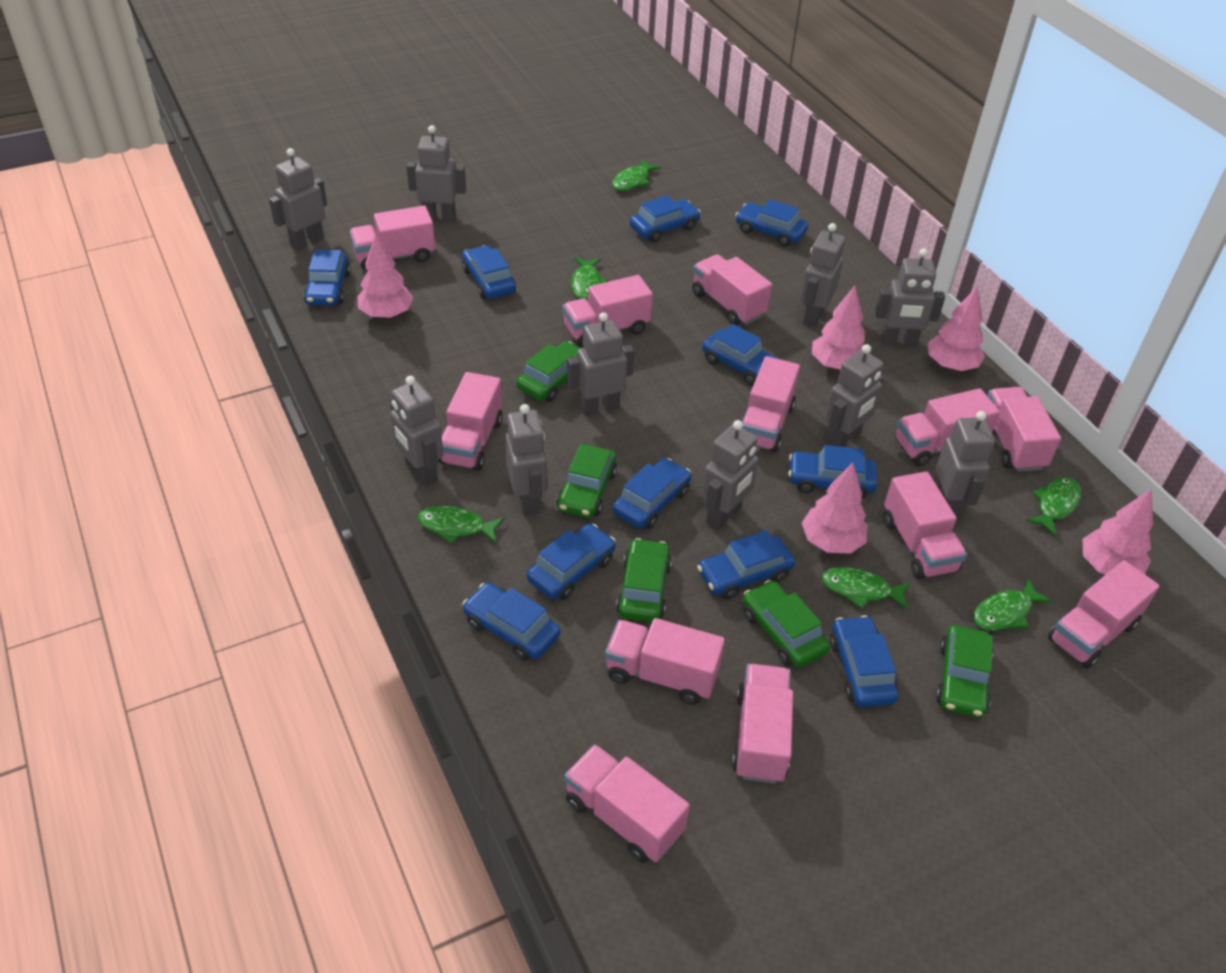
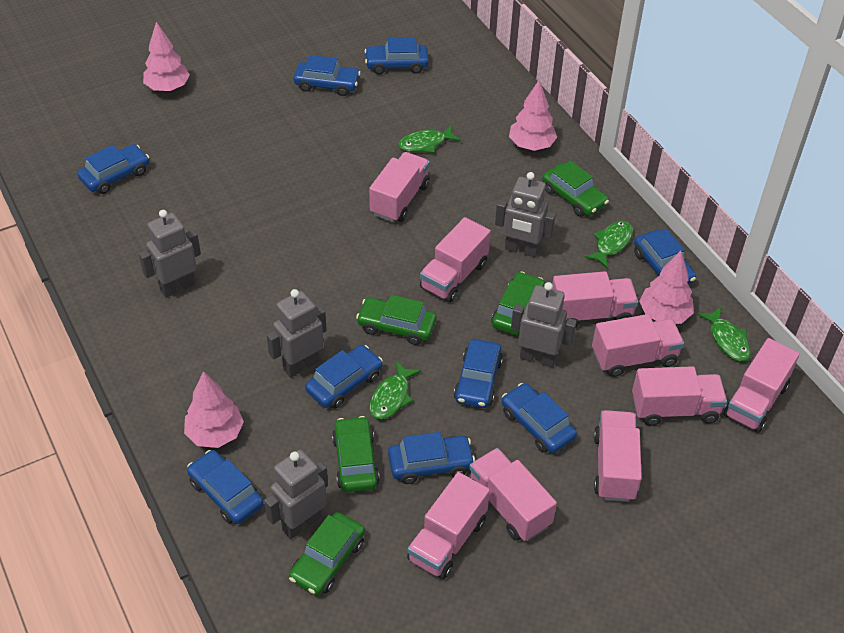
blue car: [303,249,351,306] [462,245,516,299] [462,582,561,661] [527,524,616,600] [613,458,691,529] [630,195,701,242] [697,530,795,599] [702,324,779,386] [735,199,808,247] [788,445,877,498] [830,615,898,707] = 11 -> [77,144,149,194] [187,450,264,524] [294,55,361,96] [305,345,383,409] [365,37,429,74] [388,432,475,484] [454,339,503,408] [502,383,577,453] [634,229,696,284] = 9
green fish: [418,505,504,543] [571,258,608,300] [612,159,661,191] [821,567,910,610] [973,578,1052,631] [1026,477,1081,536] = 6 -> [369,361,421,419] [398,126,460,153] [584,221,633,268] [697,307,751,361] = 4
grey robot: [269,148,327,251] [390,376,443,487] [407,125,466,222] [505,404,547,516] [567,312,634,416] [702,420,760,530] [800,223,845,327] [825,344,884,447] [875,249,945,347] [936,411,995,520] = 10 -> [139,210,201,298] [264,450,328,539] [267,289,327,378] [495,172,556,257] [511,282,577,368] = 5
pink tree: [357,234,413,319] [802,463,868,554] [812,286,865,370] [928,287,985,371] [1082,489,1153,575] = 5 -> [143,22,190,92] [184,371,244,448] [509,80,557,151] [639,251,694,324] = 4
pink truck: [349,205,435,271] [438,372,503,471] [563,275,653,348] [564,744,690,863] [605,618,725,705] [692,254,772,326] [732,664,793,784] [742,356,800,452] [883,472,967,579] [895,388,1000,466] [987,387,1061,472] [1048,560,1160,669] = 12 -> [369,152,430,222] [407,472,490,579] [420,217,491,303] [469,448,557,541] [552,271,638,327] [592,314,684,377] [594,410,642,502] [632,366,727,426] [723,338,800,433] = 9

